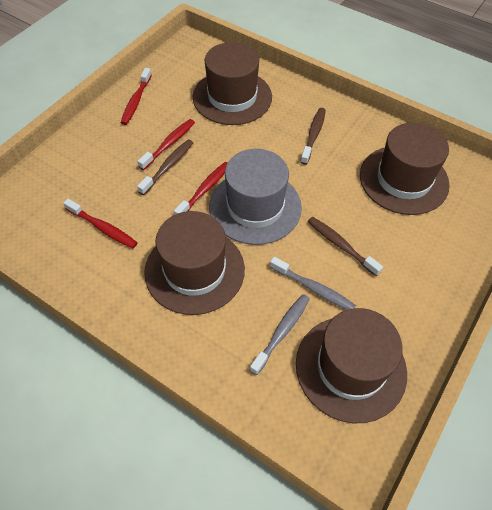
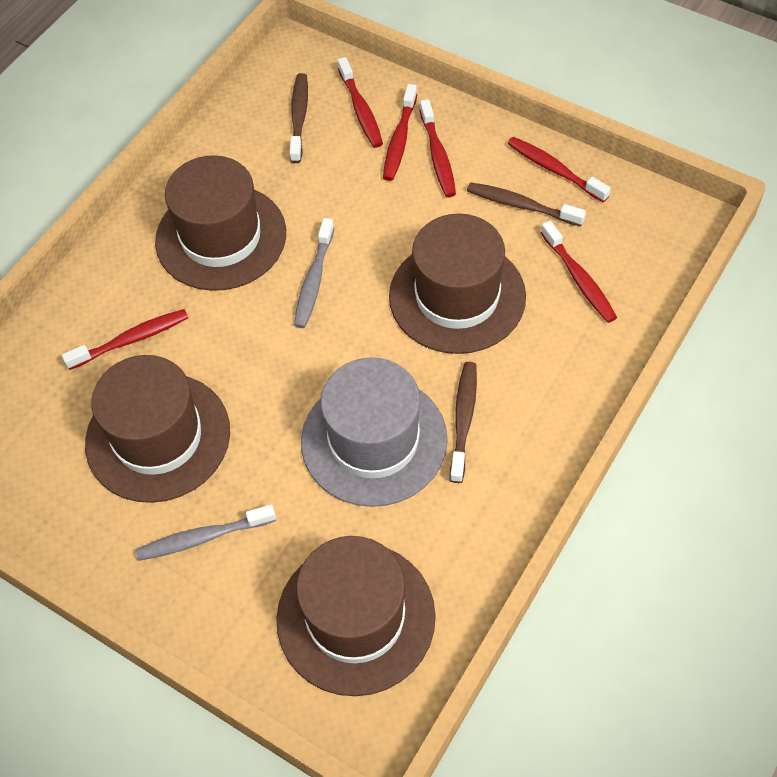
red toothbrush: [63,199,137,248] [121,68,152,125] [137,119,195,170] [174,162,228,215] = 4 -> [62,309,189,370] [338,57,383,148] [383,84,417,181] [420,99,456,197] [507,137,611,203] [541,221,617,323] = 6

